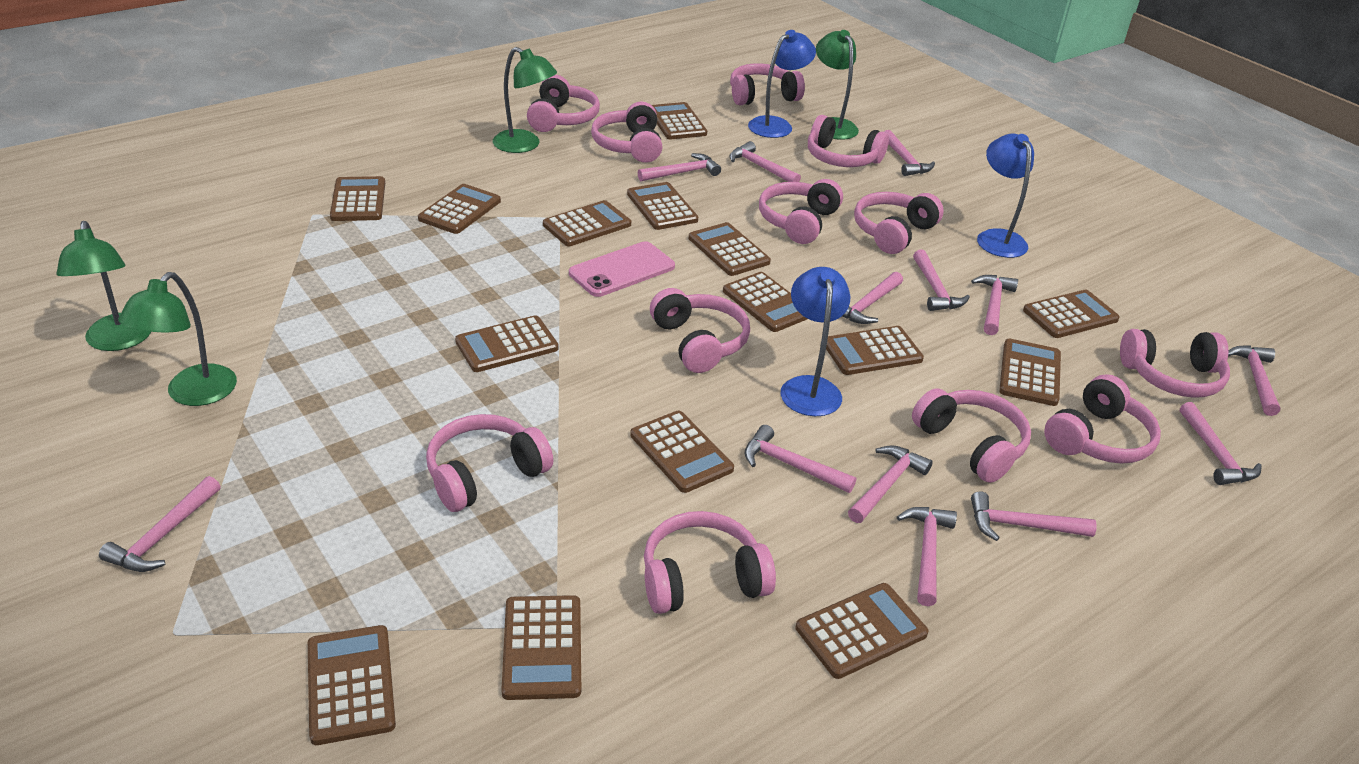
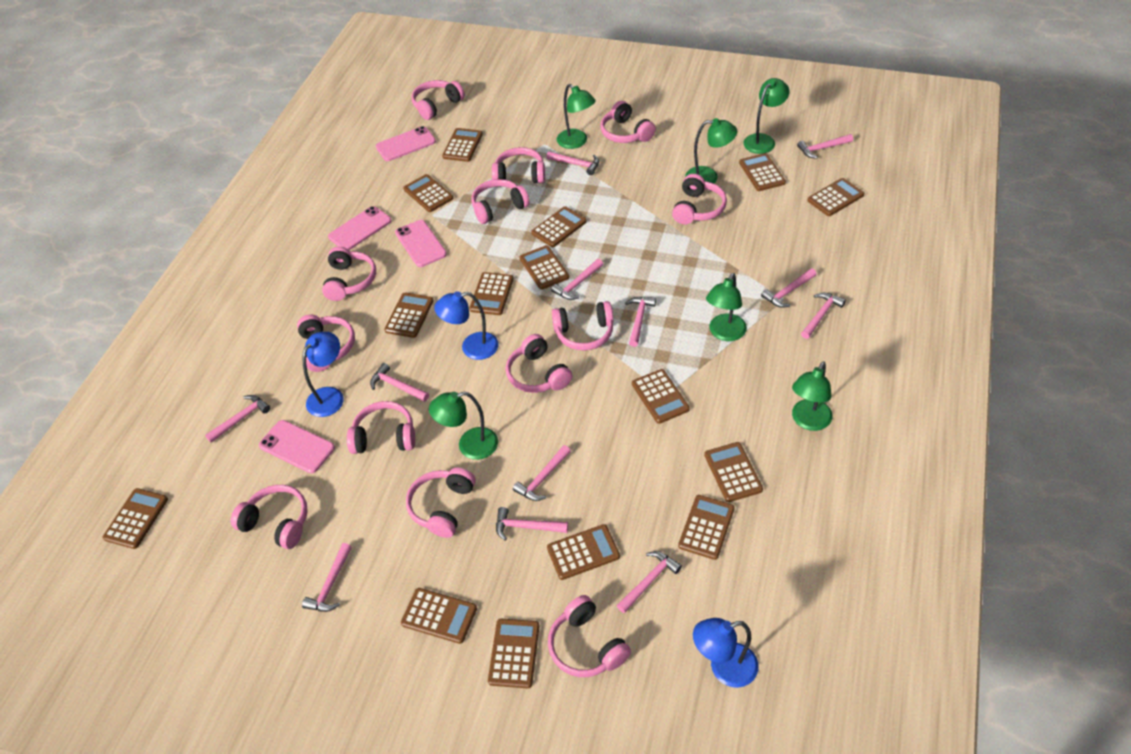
green lamp: [56,221,151,351] [118,272,237,406] [493,47,557,153] [816,30,859,140] = 4 -> [429,392,498,460] [557,84,596,149] [685,118,737,184] [706,273,747,341] [743,78,789,154] [792,362,833,431] = 6
pink hammer: [99,476,221,572] [638,153,721,181] [729,141,801,182] [744,425,856,493] [842,272,903,324] [848,446,933,523] [884,130,935,176] [897,507,957,606] [913,250,970,311] [971,275,1018,335] [971,491,1097,541] [1180,402,1262,485] [1228,346,1280,416] = 13 -> [205,395,270,443] [302,543,352,612] [370,363,429,402] [496,507,568,541] [513,445,571,501] [546,151,599,175] [551,259,603,300] [617,551,682,613] [625,297,656,347] [761,268,817,308] [797,134,853,159] [801,293,846,339] = 12
pink headphones: [426,414,553,512] [527,75,600,132] [591,101,662,163] [644,511,776,614] [650,288,750,373] [730,63,805,105] [759,179,843,244] [808,115,889,167] [854,192,944,254] [912,389,1031,483] [1044,374,1161,463] [1120,329,1230,398] = 12 -> [231,485,308,549] [297,315,355,372] [322,246,376,301] [347,401,415,454] [406,468,476,538] [412,80,465,120] [471,179,530,224] [492,147,545,183] [506,334,572,393] [548,595,631,677] [552,301,613,351] [601,101,656,143] [672,174,727,224] = 13
pink phone: [569,241,675,297] = 1 -> [259,420,335,473] [328,206,391,250] [376,126,436,161] [395,220,447,267] = 4

